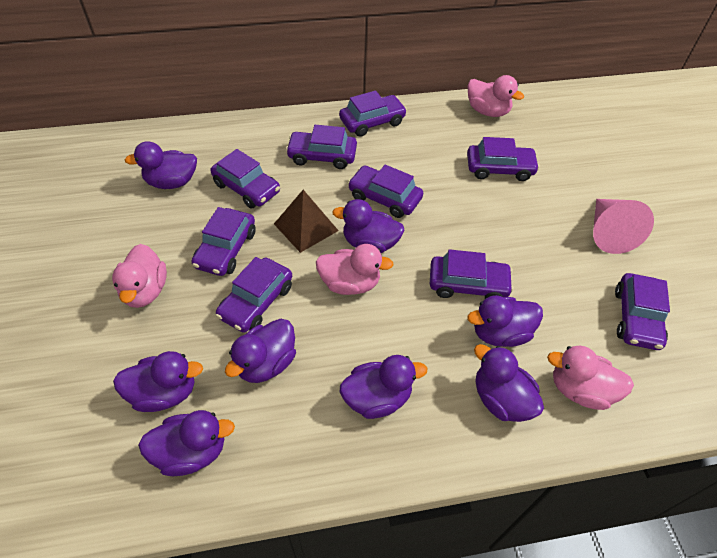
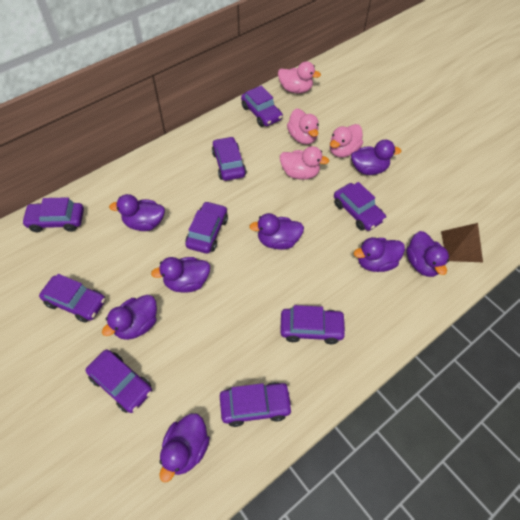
pink cone: [593,199,654,254] = 1 -> none = 0

